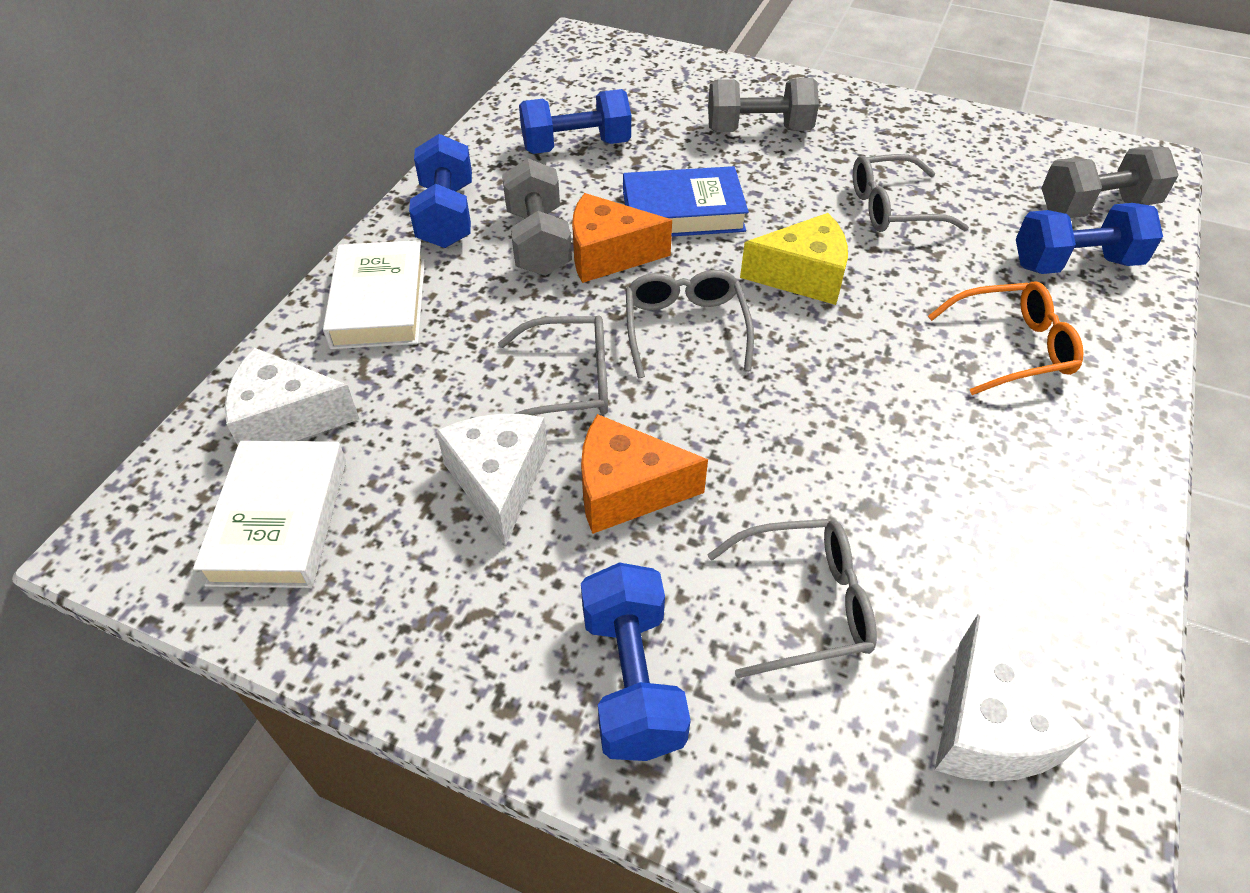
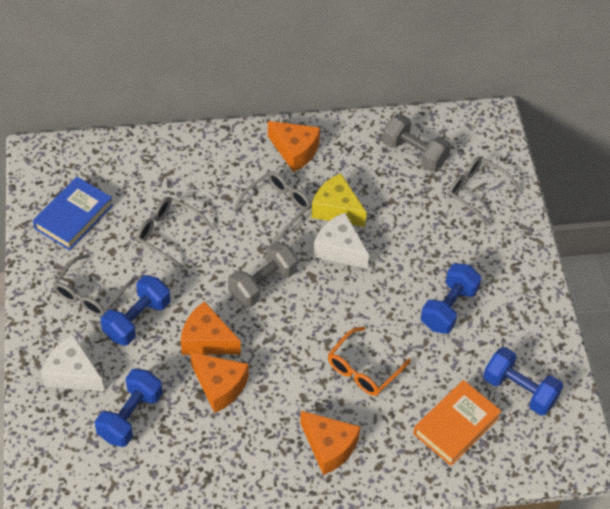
grey dumbbell: [502,158,572,276] [708,78,819,132] [1041,146,1179,218] = 3 -> [228,242,298,307] [382,114,451,171] = 2
orange book: none = 0 -> [413,380,501,466] = 1
orange cheese: [572,193,672,283] [581,414,708,534] = 2 -> [181,301,241,355] [190,352,249,413] [268,121,320,172] [300,411,360,475] = 4
white book: [193,441,346,588] [323,240,425,349] = 2 -> none = 0
white cheese: [224,348,359,445] [436,414,548,546] [935,614,1090,782] = 3 -> [41,334,104,391] [313,213,369,269] = 2

